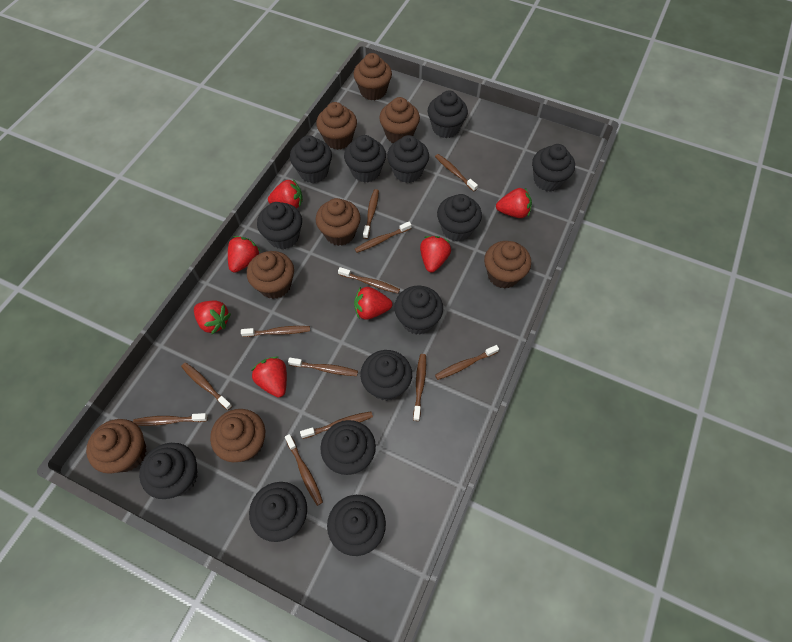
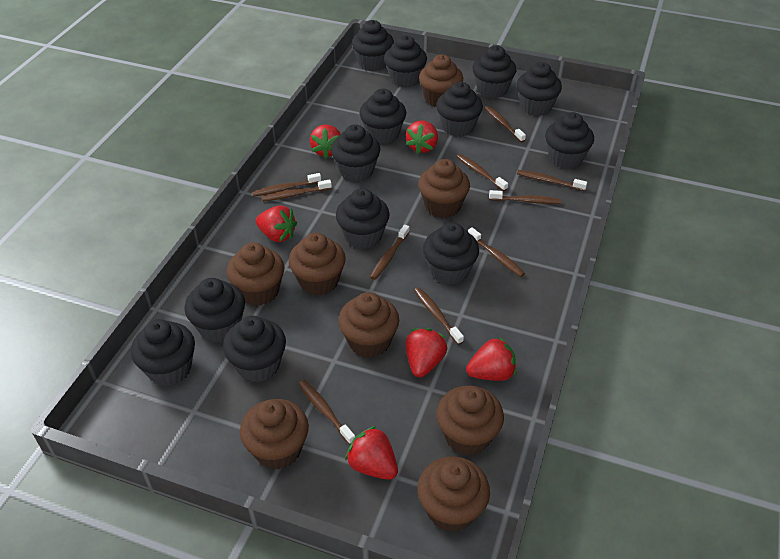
brown toothbrush: [133,413,208,426] [181,362,232,410] [241,326,310,337] [285,434,323,506] [288,357,358,376] [300,411,373,439] [338,267,400,293] [355,222,411,253] [363,189,379,239] [413,354,426,421] [435,154,478,191] [435,345,499,380] = 12 -> [252,173,321,197] [261,180,332,201] [299,380,355,445] [370,225,409,280] [414,288,464,345] [457,154,508,191] [468,227,525,277] [485,106,526,142] [489,190,561,204] [517,170,587,191] = 10
red strawberry: [194,300,231,335] [228,236,261,273] [251,356,287,398] [268,179,303,209] [354,287,392,320] [420,236,451,272] [496,188,532,218] = 7 -> [255,205,297,242] [310,124,341,159] [345,426,398,480] [405,328,447,377] [406,121,438,154] [466,337,516,381] = 6

